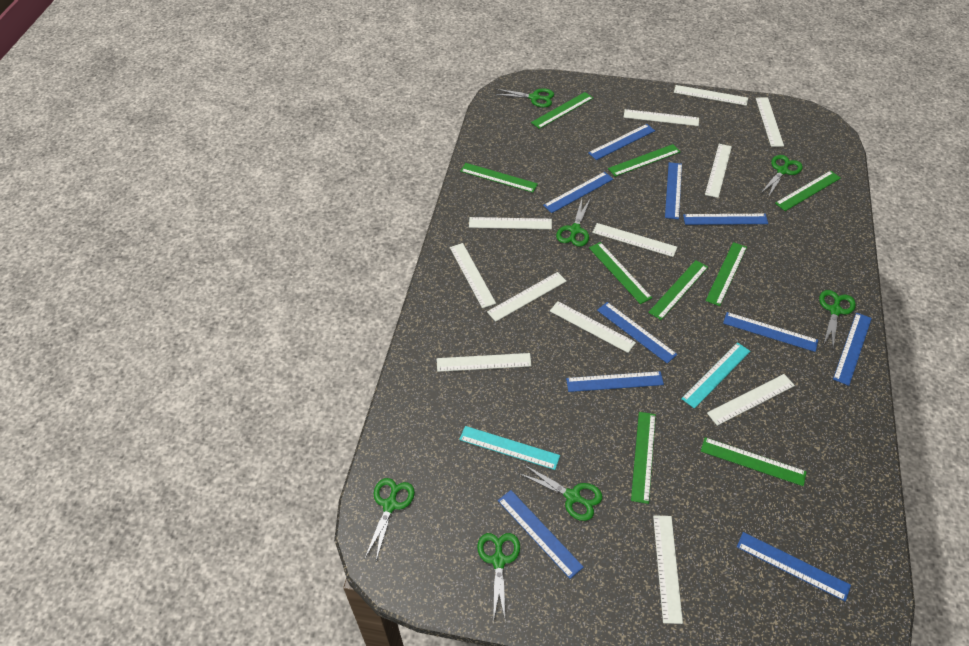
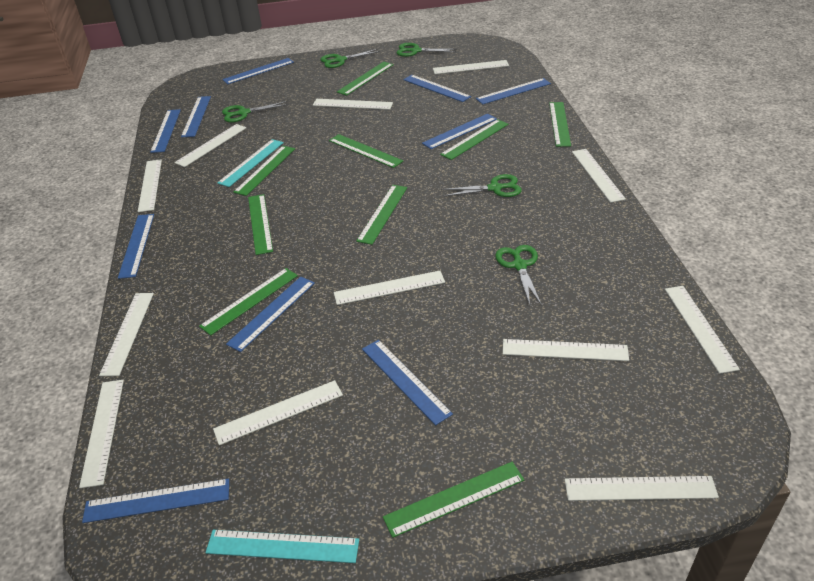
green scissors: [365,478,415,561] [477,533,520,623] [494,88,554,107] [518,464,603,521] [556,198,591,247] [760,155,803,196] [819,290,856,348] = 7 -> [222,101,289,122] [320,49,380,68] [396,43,457,57] [441,174,522,197] [495,245,542,306] = 5

